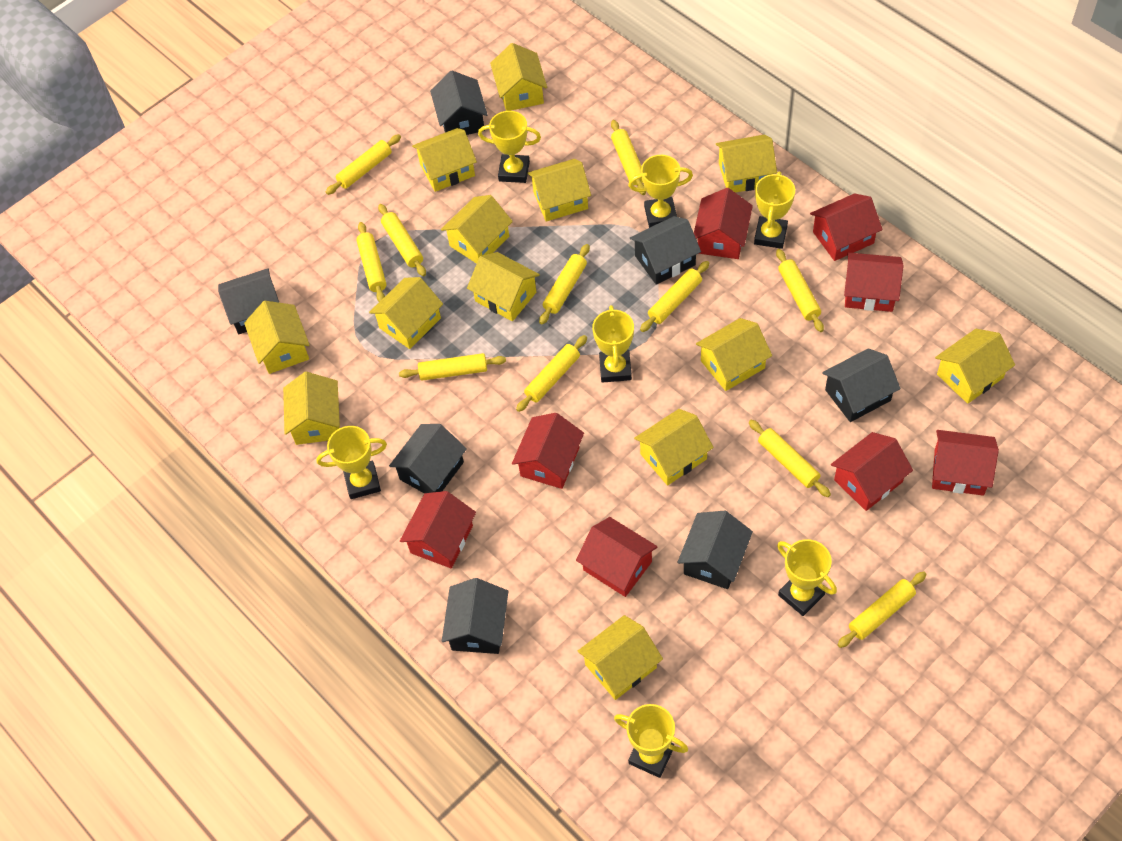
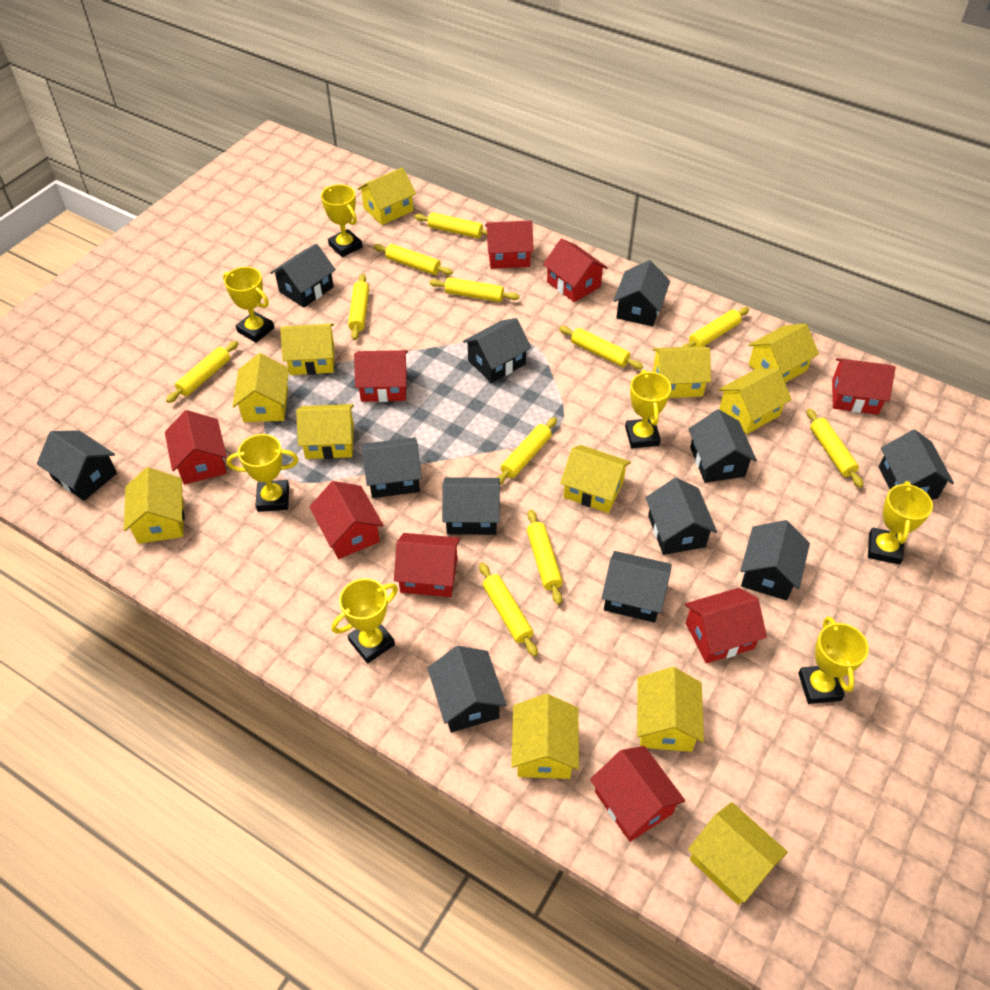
black house: [218,268,279,334] [389,424,467,494] [430,71,488,135] [442,578,508,654] [630,216,701,285] [677,511,753,589] [822,348,901,422] = 7 -> [37,430,117,501] [270,244,336,308] [362,437,422,498] [427,646,507,732] [442,477,500,535] [463,318,531,383] [602,551,672,623] [614,260,670,326] [645,478,717,555] [689,409,757,483] [740,520,810,600] [879,429,954,500] = 12
red house: [400,491,476,568] [512,413,584,489] [576,517,658,597] [694,188,753,259] [810,193,883,261] [831,432,913,511] [844,252,904,312] [932,430,999,496] = 8 -> [165,410,227,485] [309,481,383,559] [354,350,408,402] [394,533,460,597] [485,220,534,269] [543,238,608,302] [590,746,685,842] [685,588,767,664] [832,358,895,415] = 9
yellow house: [244,301,310,374] [283,372,340,445] [369,277,443,349] [412,128,477,192] [441,195,513,264] [467,252,540,321] [490,43,547,111] [528,159,591,222] [578,615,663,700] [634,409,714,485] [696,318,772,391] [716,135,777,193] [935,329,1015,404] = 13 -> [124,467,184,544] [233,353,289,422] [280,324,334,375] [296,404,354,459] [357,167,416,225] [511,694,579,779] [560,445,631,513] [637,667,704,752] [652,346,711,398] [688,802,788,905] [718,368,792,434] [748,324,819,383] = 12

